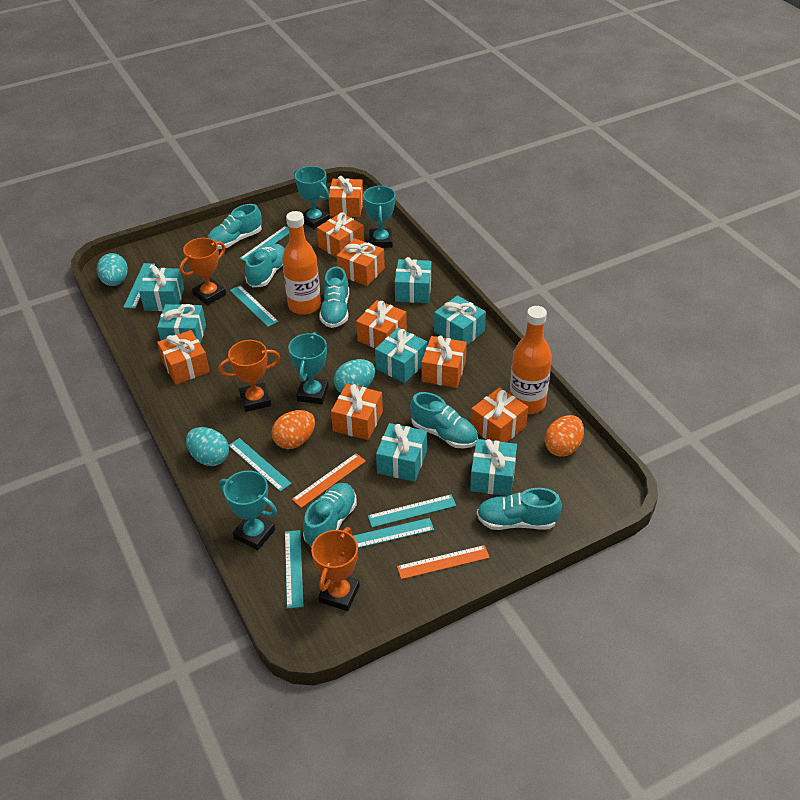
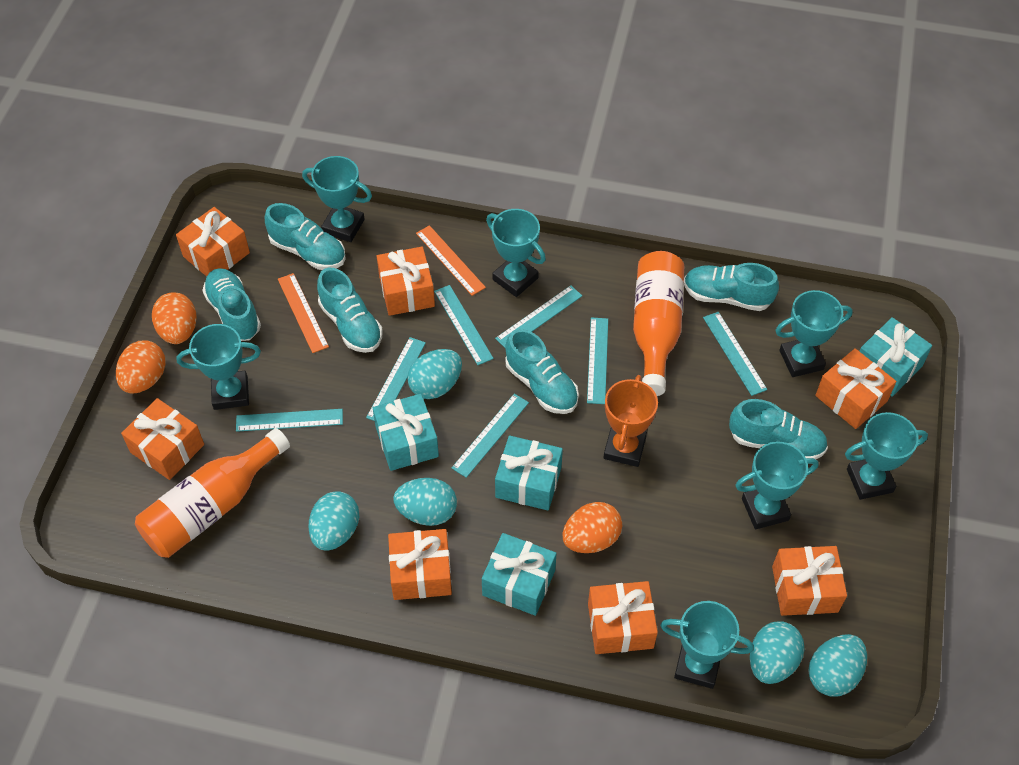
orange egg: [271,410,315,449] [545,415,584,457] = 2 -> [116,341,165,394] [152,292,197,344] [563,502,622,553] = 3
orange gift: [157,330,210,385] [317,212,364,258] [328,176,363,217] [331,384,383,440] [337,238,385,286] [356,300,407,348] [422,335,467,388] [471,387,528,442] = 8 -> [121,398,204,480] [176,207,250,276] [377,247,435,316] [388,529,452,600] [588,581,658,654] [772,546,847,616] [815,348,896,429] = 7
orange trophy: [179,238,226,305] [218,340,280,412] [311,527,360,611] = 3 -> [603,375,658,467] = 1
turquoise egg: [97,253,128,286] [186,427,229,466] [334,359,375,393] = 3 -> [308,491,359,551] [393,478,457,526] [407,349,462,399] [750,621,804,684] [808,634,867,697] = 5
turquoise gift: [139,266,184,311] [157,304,206,344] [375,328,427,383] [376,423,427,482] [395,257,432,303] [434,295,486,345] [470,439,517,496] = 7 -> [373,394,439,471] [482,533,556,616] [495,436,563,511] [859,317,932,397] = 4
turquoise trophy: [219,471,277,550] [288,332,329,404] [294,166,330,229] [363,186,396,248] = 4 -> [176,324,261,410] [302,156,372,242] [486,209,546,297] [660,601,754,689] [735,442,819,529] [775,290,853,377] [845,412,928,500] = 7

